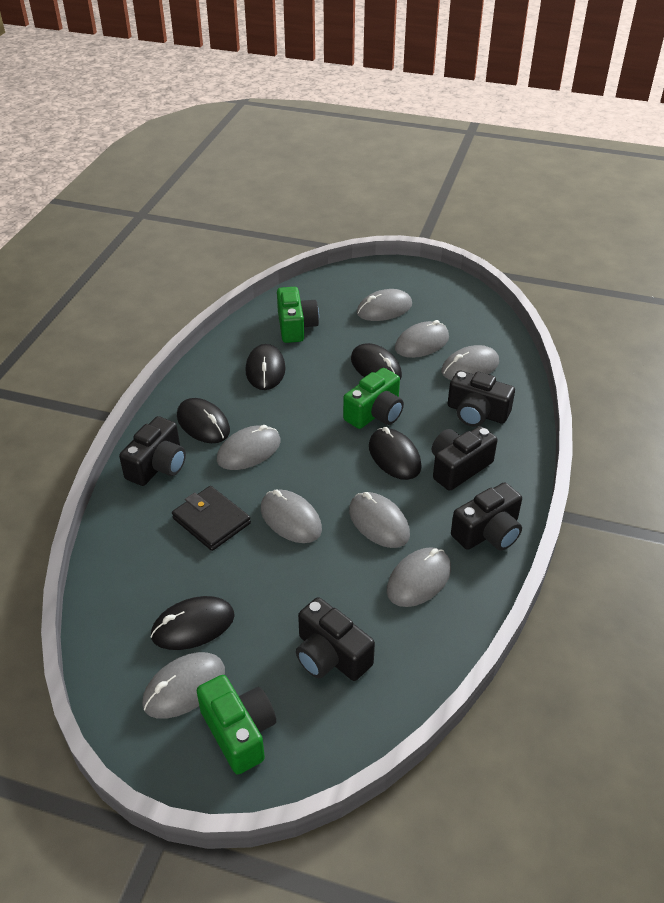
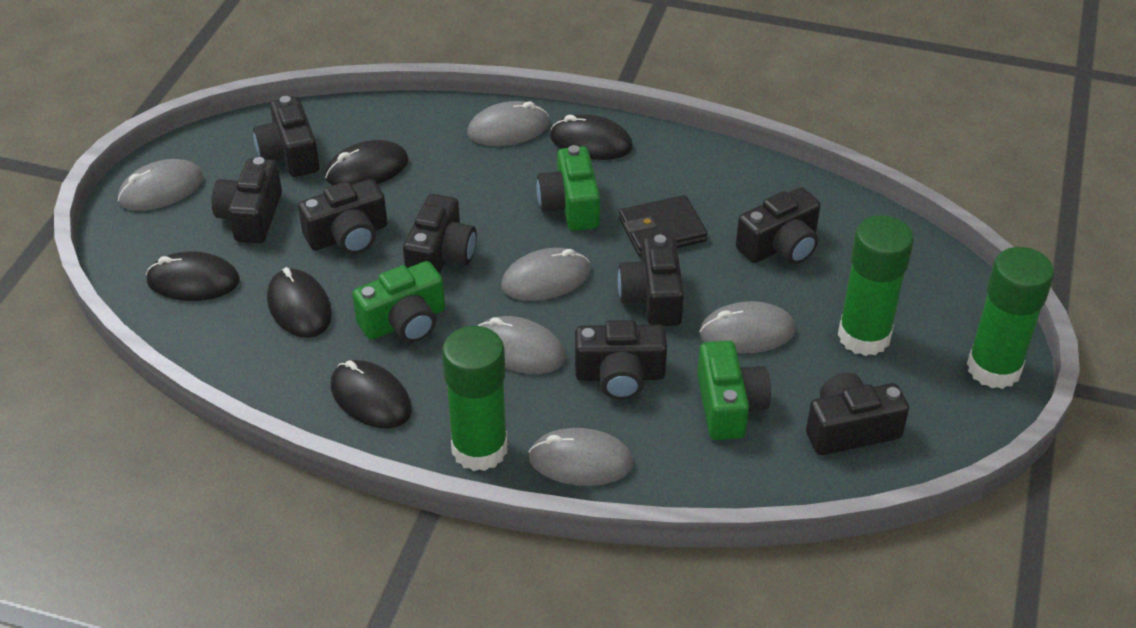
black camera: [119,416,186,486] [296,597,375,681] [432,426,497,491] [448,370,515,427] [451,482,522,551] = 5 -> [212,157,282,243] [253,96,320,177] [298,179,387,254] [403,194,477,274] [575,320,667,400] [618,235,684,326] [736,187,820,264] [806,372,909,455] = 8
green glue stick: none = 0 -> [442,326,507,471] [838,215,914,356] [967,247,1054,389] = 3
grey mouse: [142,652,225,719] [217,425,281,470] [261,489,322,543] [349,492,410,548] [357,289,412,321] [387,547,451,607] [395,320,449,358] [441,345,499,380] = 8 -> [118,159,204,211] [467,101,549,146] [478,316,566,374] [501,248,591,301] [528,428,633,486] [699,301,795,353] = 6

